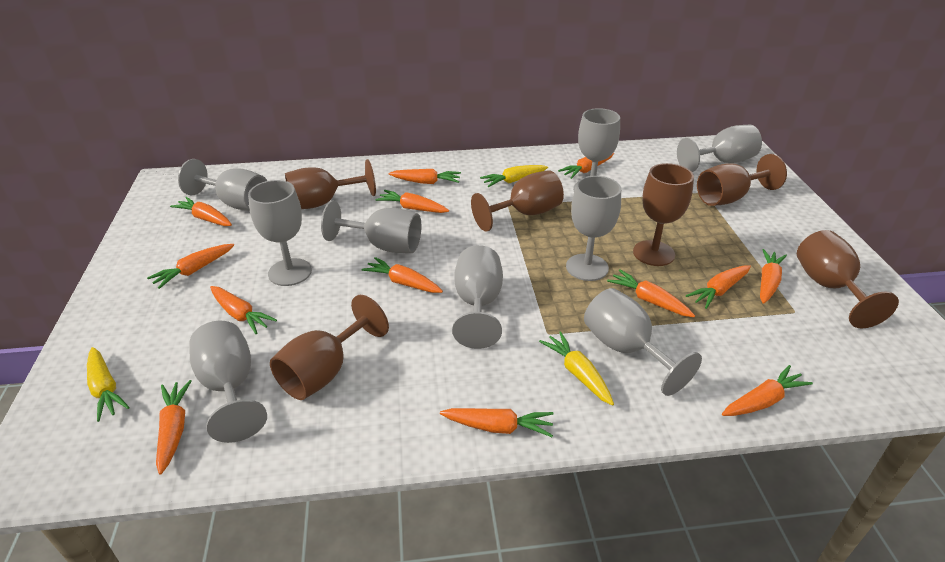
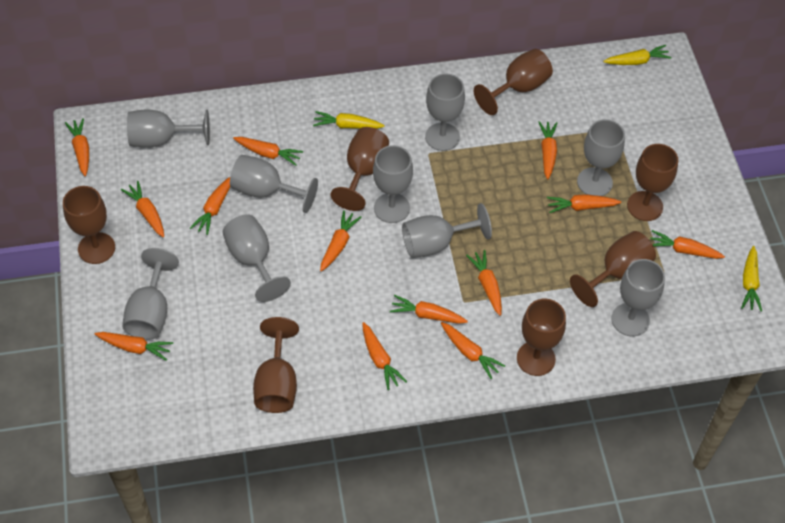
brown goblet: [270,295,389,400] [285,159,376,209] [471,170,564,232] [633,163,694,266] [697,154,787,206] [797,230,899,328] = 6 -> [63,186,115,264] [253,317,299,413] [331,127,389,211] [474,49,553,115] [517,299,566,376] [570,231,656,307] [627,144,678,221] = 7

